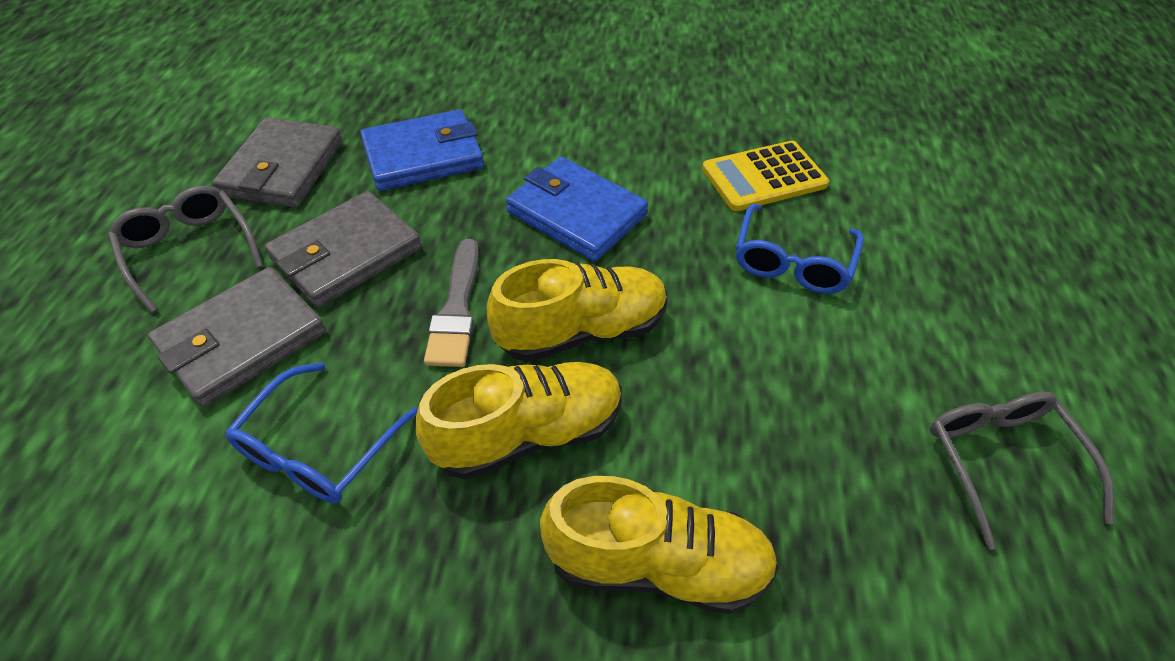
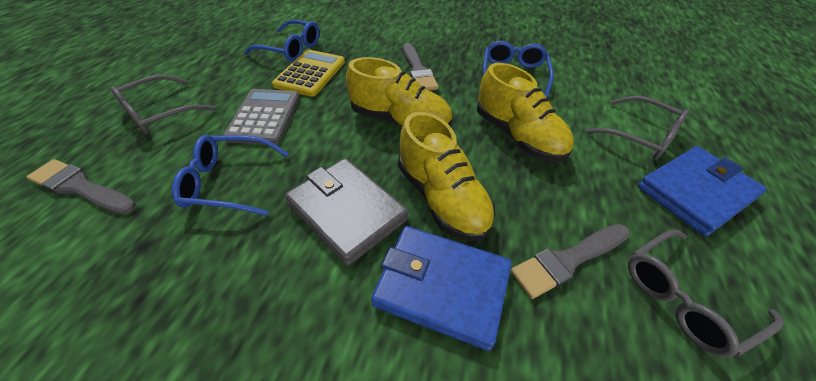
blue glasses: [225,362,418,504] [736,204,864,294] = 2 -> [172,135,289,216] [245,20,319,62] [483,41,554,98] = 3
grey brush: [424,239,479,367] = 1 -> [27,159,136,215] [403,43,439,91] [511,224,630,299] = 3
grey calculator: none = 0 -> [223,89,300,145] = 1
grey glasses: [108,186,263,313] [930,392,1114,550] = 2 -> [110,75,216,134] [585,96,689,159] [628,229,784,358] = 3
grey wallet: [148,267,326,407] [213,117,343,207] [265,191,421,308] = 3 -> [285,158,409,266] = 1

